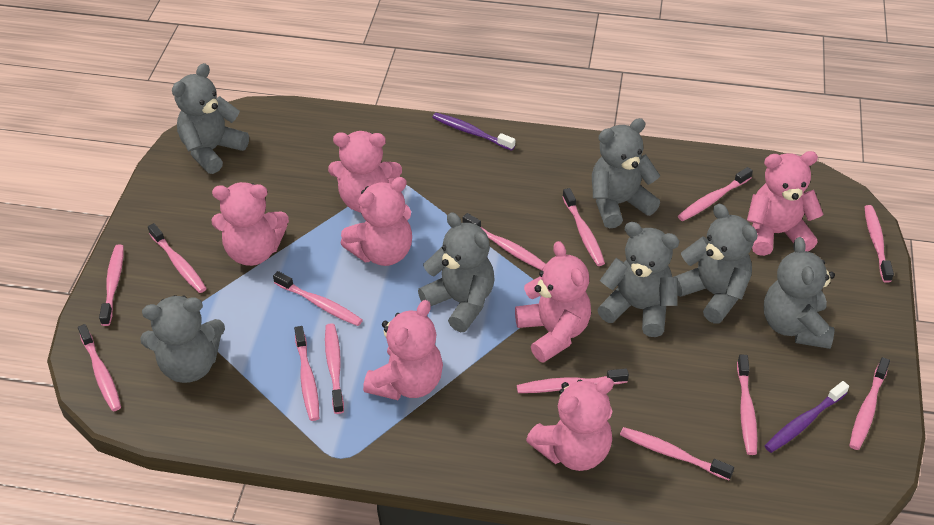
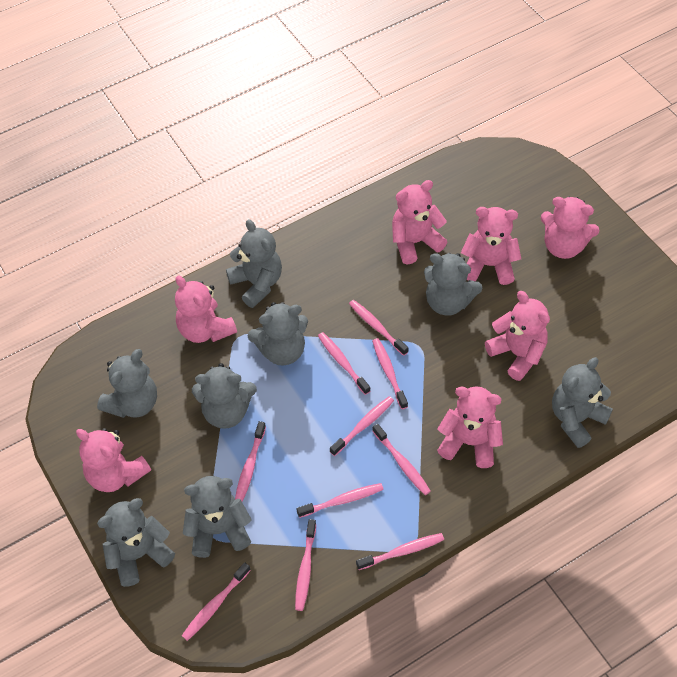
grey teddy bear: [140,295,225,383] [172,63,249,174] [418,212,495,332] [592,118,660,228] [597,222,679,337] [674,204,758,324] [764,237,835,349] = 7 -> [97,349,157,418] [97,498,175,587] [183,476,252,558] [192,363,257,429] [226,220,282,308] [248,302,308,366] [424,253,482,316] [552,357,613,448] = 8
pink toothbrush: [78,324,121,411] [99,244,124,326] [148,223,207,293] [273,271,363,326] [294,326,319,421] [325,323,344,414] [463,213,545,271] [517,369,629,393] [562,188,605,266] [620,427,734,480] [678,167,753,221] [737,354,757,455] [849,357,890,450] [865,205,894,283] = 14 -> [182,562,251,641] [235,421,266,502] [295,519,316,611] [296,483,384,518] [318,332,370,395] [330,396,394,456] [349,300,409,356] [356,533,444,570] [372,338,408,409] [372,424,431,495] = 10
purple toothbrush: [432,113,515,151] [765,381,849,453] = 2 -> none = 0

